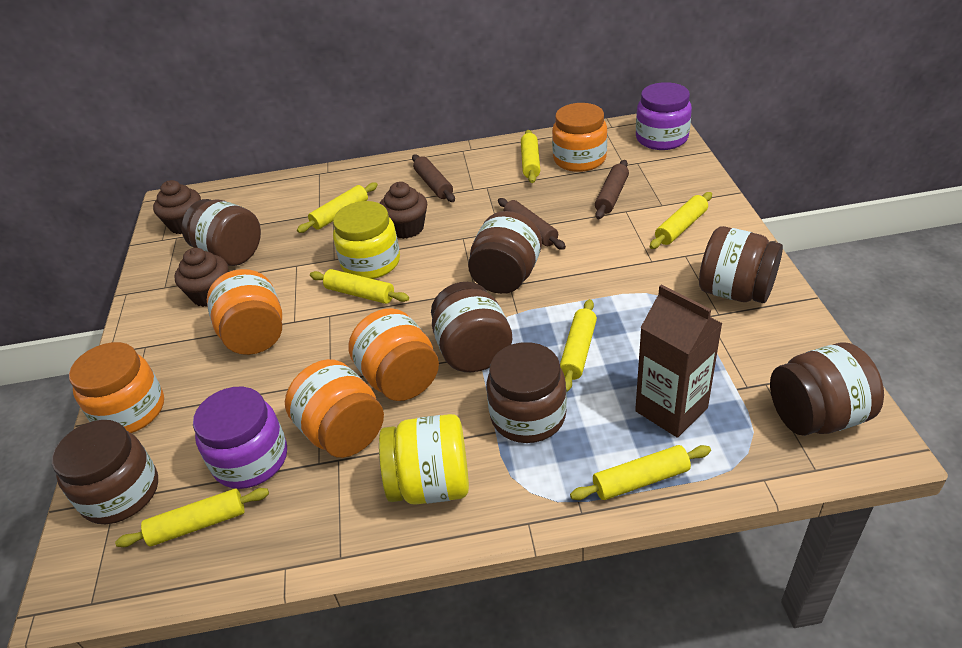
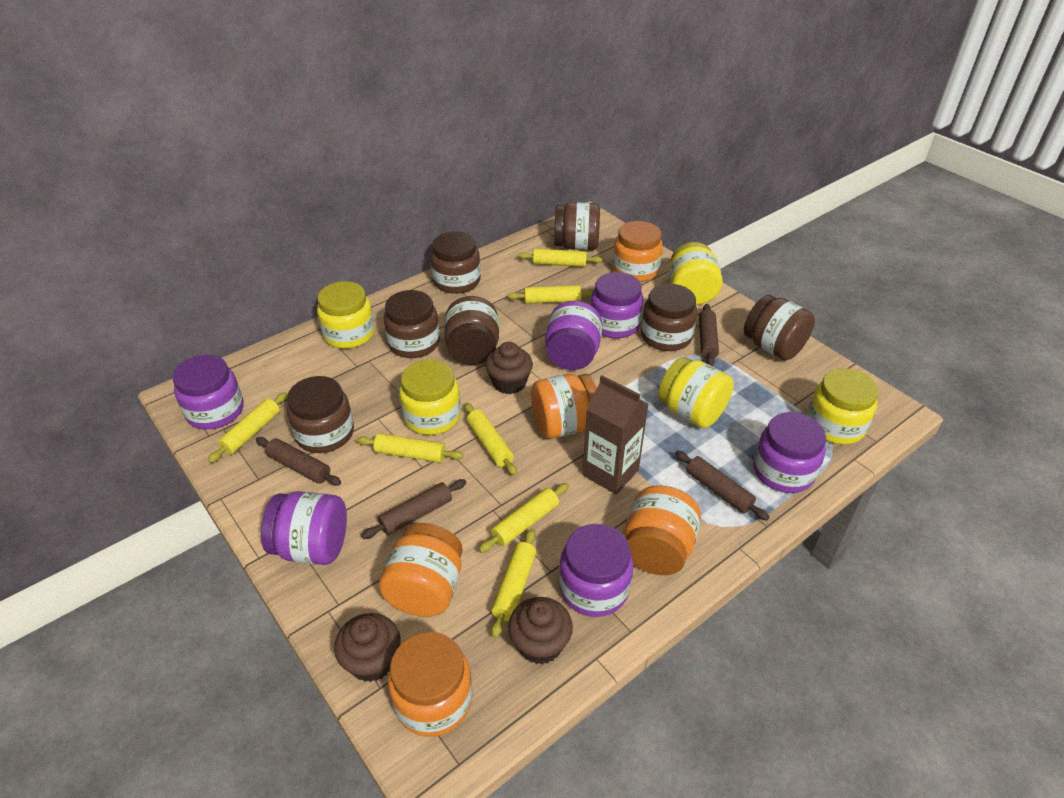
brown rolling pin: [412,154,455,202] [498,198,566,250] [595,160,629,219] = 3 -> [256,437,341,486] [361,479,466,539] [675,450,769,521] [699,304,719,366] = 4
purple jar: [193,387,287,489] [636,82,692,150] = 2 -> [172,355,244,429] [261,491,347,565] [545,301,602,370] [559,524,633,617] [590,272,644,338] [753,412,826,493] = 6
yellow jar: [333,201,400,279] [379,414,469,505] = 2 -> [317,281,375,349] [399,360,461,435] [658,357,734,428] [669,242,723,305] [807,368,879,444] = 5

